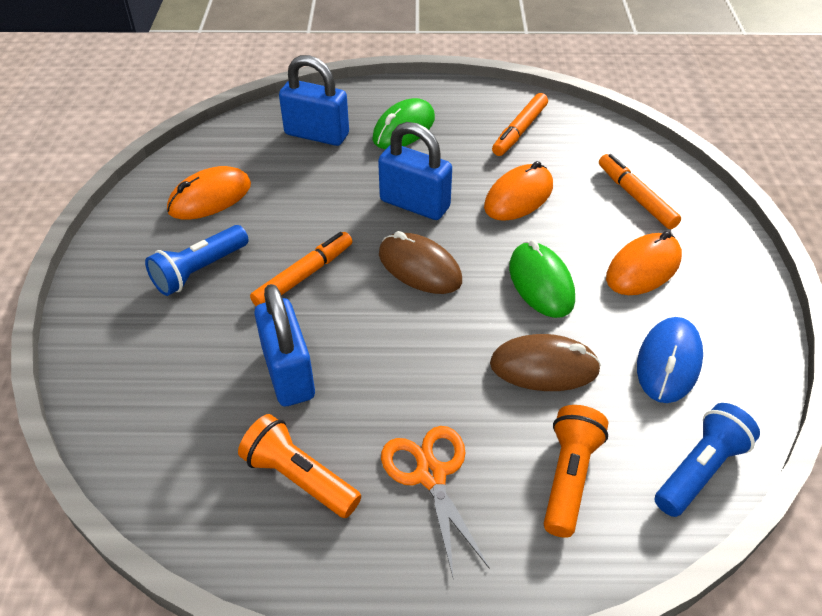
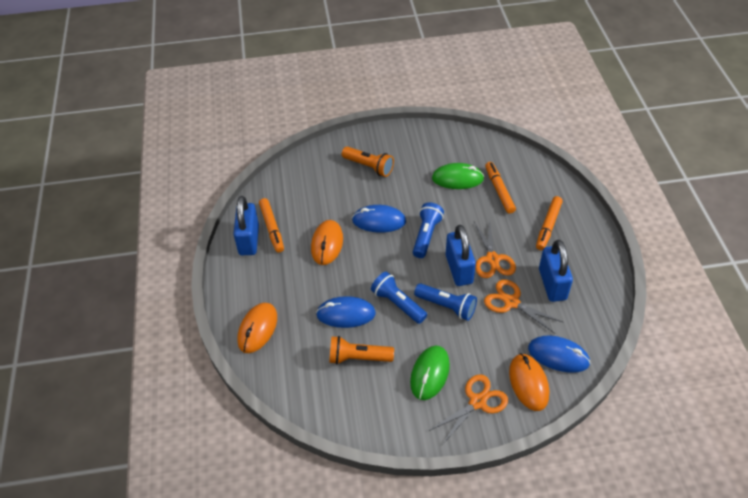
blue flashlight: [145,225,248,296] [655,403,760,517] = 2 -> [371,272,427,324] [413,203,444,258] [414,283,477,321] = 3
blue mouse: [637,317,703,403] = 1 -> [316,296,376,328] [352,205,406,233] [528,336,591,373] = 3
brown mouse: [379,231,462,294] [490,334,601,391] = 2 -> none = 0
orange scissors: [381,426,490,577] = 1 -> [429,374,508,445] [474,219,516,278] [484,279,564,334] = 3

